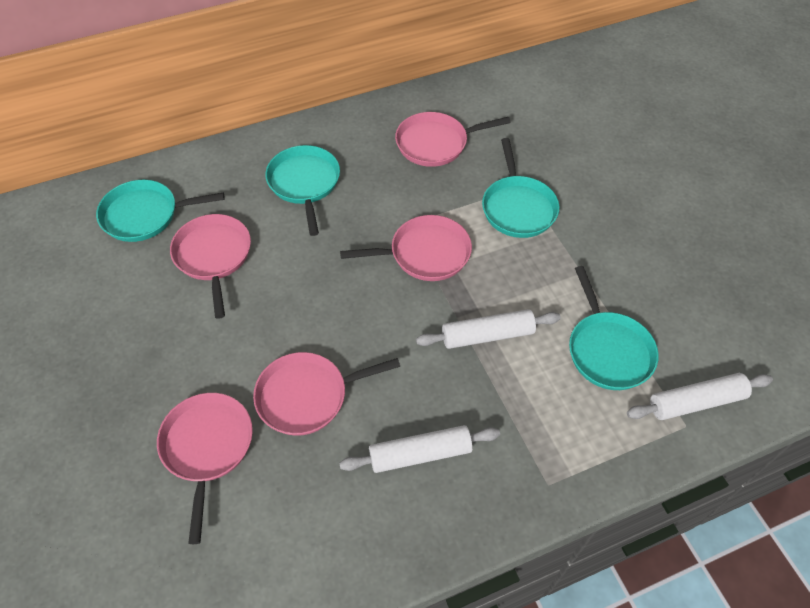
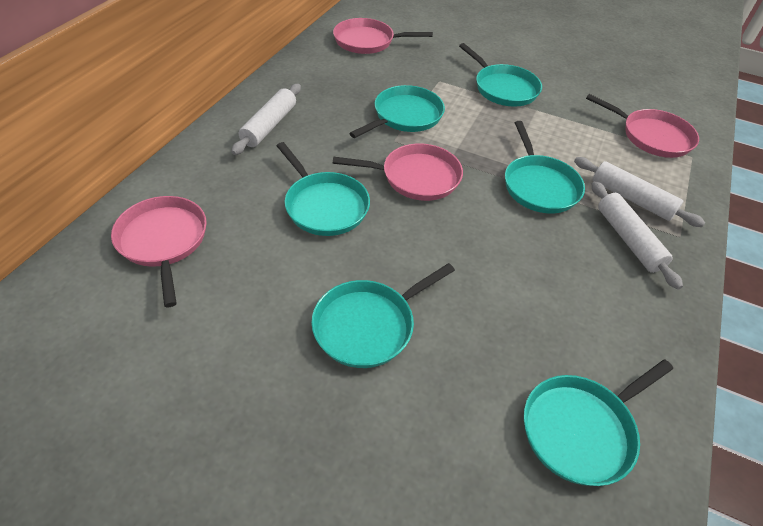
pink pan: [157,393,253,544] [170,214,251,319] [253,352,400,436] [340,215,472,281] [395,112,511,167] = 5 -> [111,196,207,307] [333,18,433,54] [333,144,463,201] [586,94,699,158] = 4
turquoise pan: [96,180,224,242] [265,145,340,236] [482,138,559,238] [569,266,659,390] = 4 -> [277,142,370,236] [311,263,455,368] [349,85,445,138] [459,43,542,107] [505,121,585,213] [524,360,673,486] = 6

